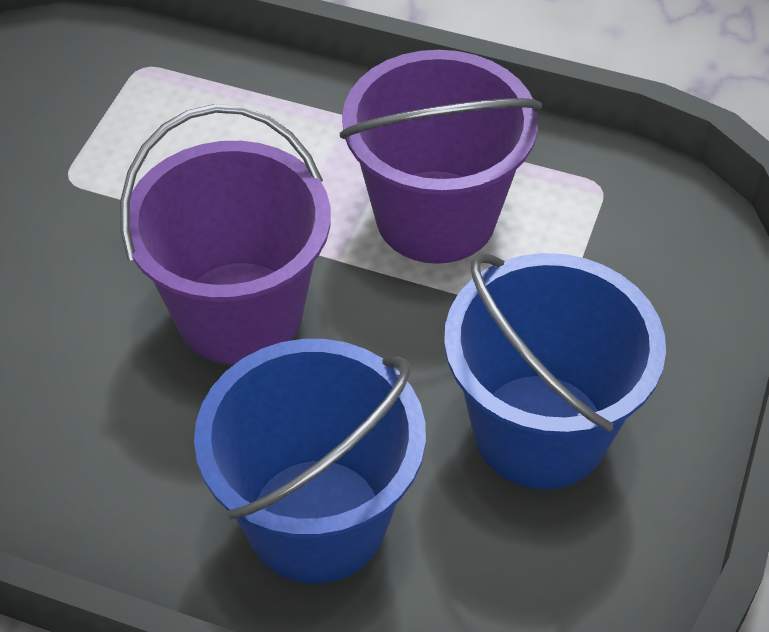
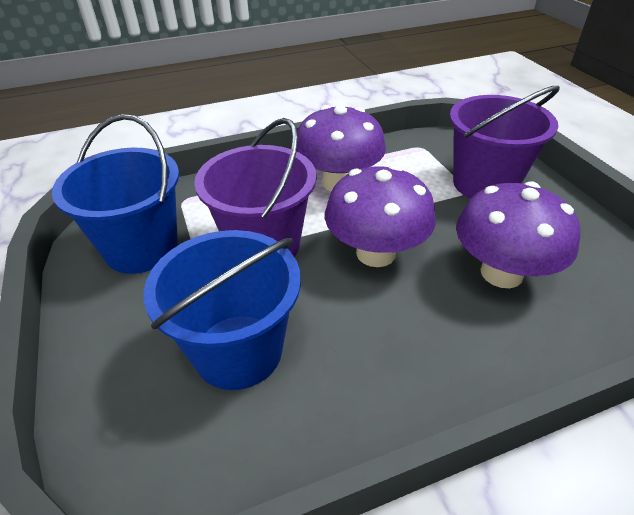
purple mushroom: none = 0 -> [297,105,386,192] [325,165,436,267] [456,181,581,288] = 3

